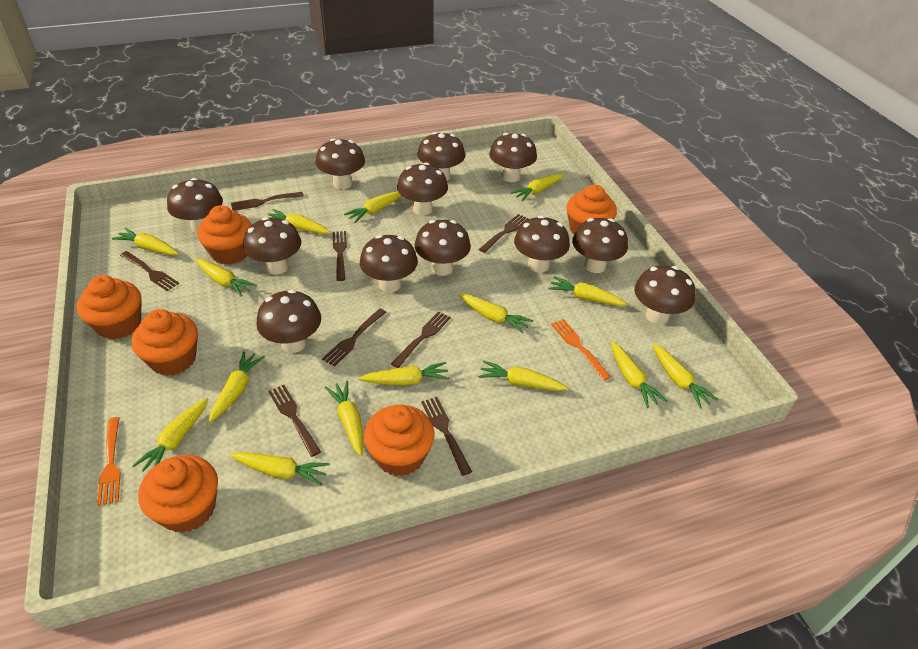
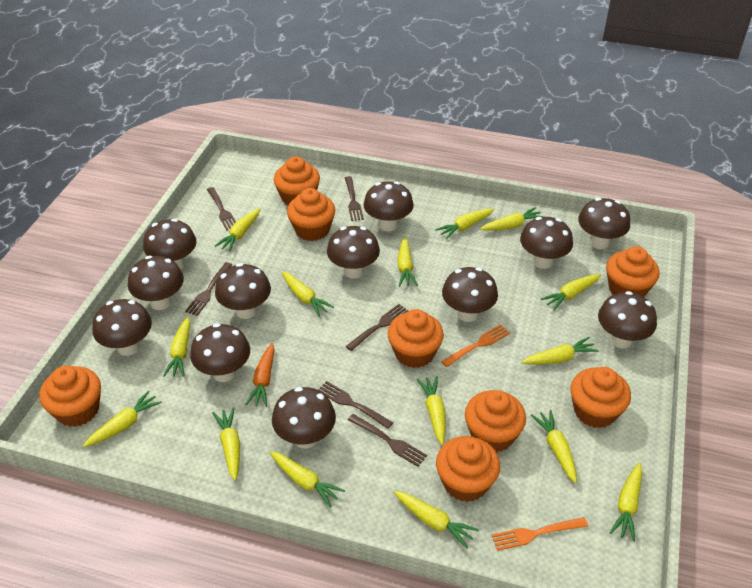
brown fork: [120,251,179,291] [231,192,304,211] [268,385,321,457] [322,309,386,367] [333,231,347,281] [391,311,451,368] [421,397,472,476] [479,214,529,253] = 8 -> [185,262,232,316] [207,187,236,230] [318,381,393,429] [345,176,364,221] [346,304,409,351] [348,414,427,467] = 6
orange carrot: none = 0 -> [245,343,275,407] = 1
orange cupcake: [76,275,141,340] [131,309,198,376] [138,455,218,533] [197,205,252,265] [364,405,434,476] [567,184,617,234] = 6 -> [39,365,101,427] [273,156,320,206] [287,188,335,241] [388,309,444,368] [436,436,500,502] [465,390,526,453] [570,367,631,428] [606,246,660,297] = 8

